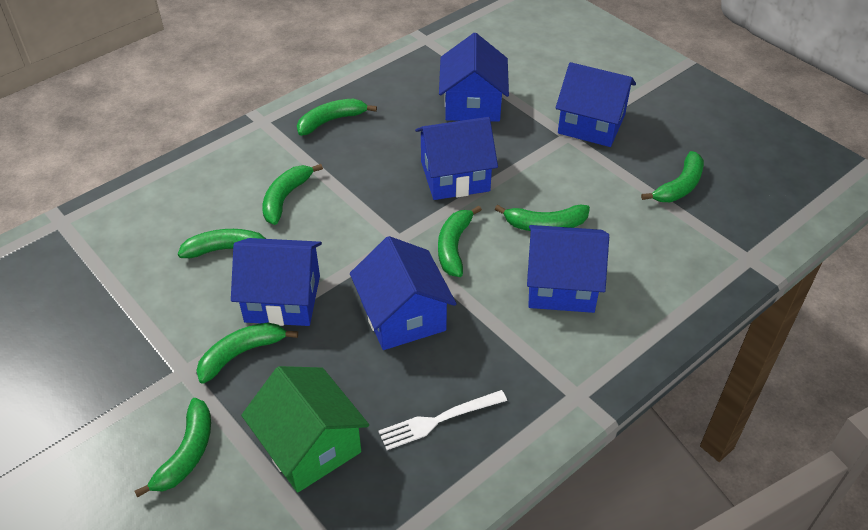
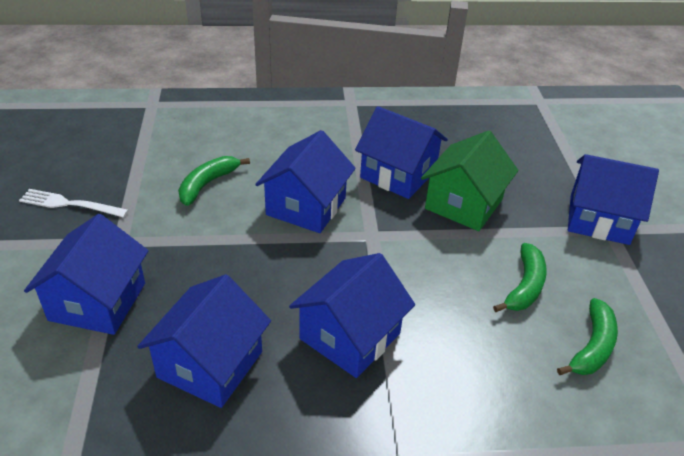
green banana: [135,398,211,498] [178,229,266,258] [196,323,298,384] [262,164,323,225] [297,99,377,136] [438,205,482,277] [495,205,590,231] [641,151,704,202] = 8 -> [178,156,250,206] [493,243,547,312] [557,298,618,375] = 3

